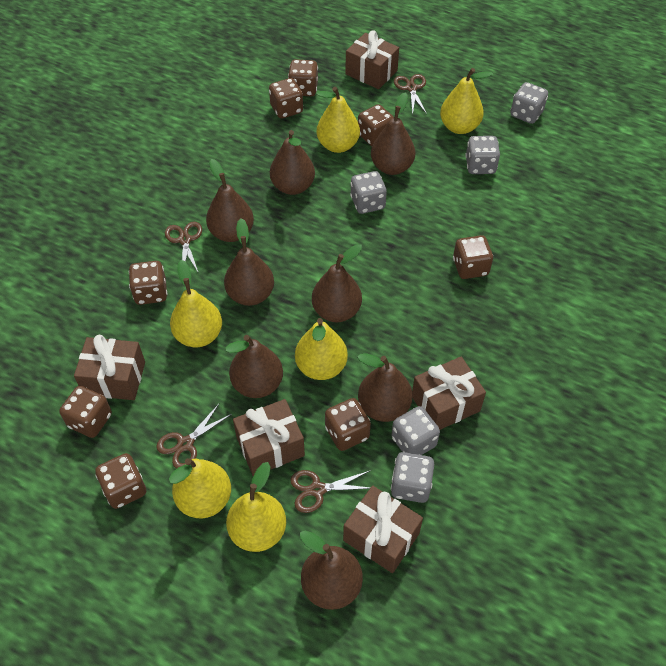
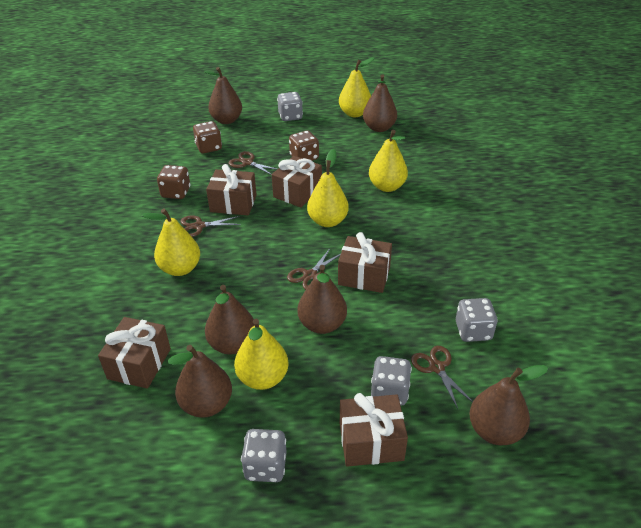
brown dice: [59,386,112,438] [95,453,146,509] [129,261,167,305] [269,78,303,119] [288,59,318,96] [325,398,371,451] [358,104,394,146] [453,235,493,279] = 8 -> [157,165,190,199] [193,121,222,153] [289,130,319,161] = 3
brown pear: [206,159,254,242] [224,218,274,306] [225,335,283,398] [270,130,315,195] [300,531,363,610] [312,244,362,322] [357,354,413,422] [371,92,415,175] = 8 -> [168,345,232,418] [204,67,242,124] [205,285,255,355] [297,265,347,334] [363,74,397,132] [469,365,548,445] = 6
grey dice: [350,171,387,214] [391,406,440,455] [391,452,434,503] [465,136,500,174] [511,82,548,124] = 5 -> [241,429,287,482] [277,92,303,121] [371,356,412,406] [456,298,498,342] = 4
yellow pear: [169,458,231,518] [170,260,222,347] [226,462,286,552] [295,318,348,380] [316,87,360,153] [440,68,493,134] = 6 -> [142,208,200,276] [234,319,288,390] [307,149,349,227] [339,57,375,117] [369,130,408,192] = 5

